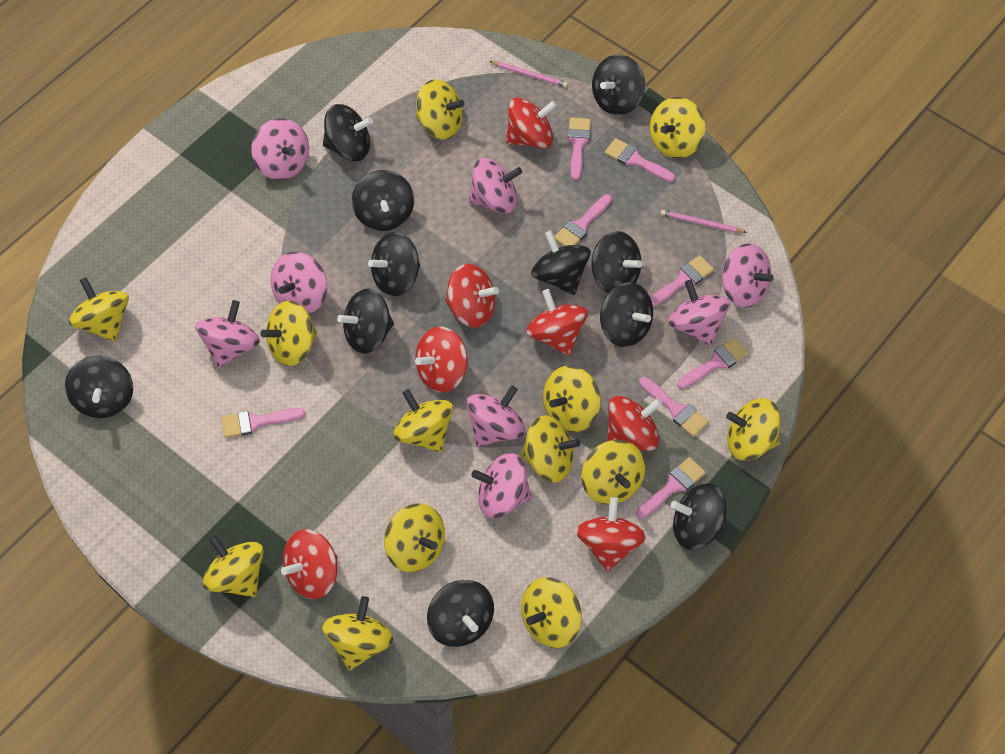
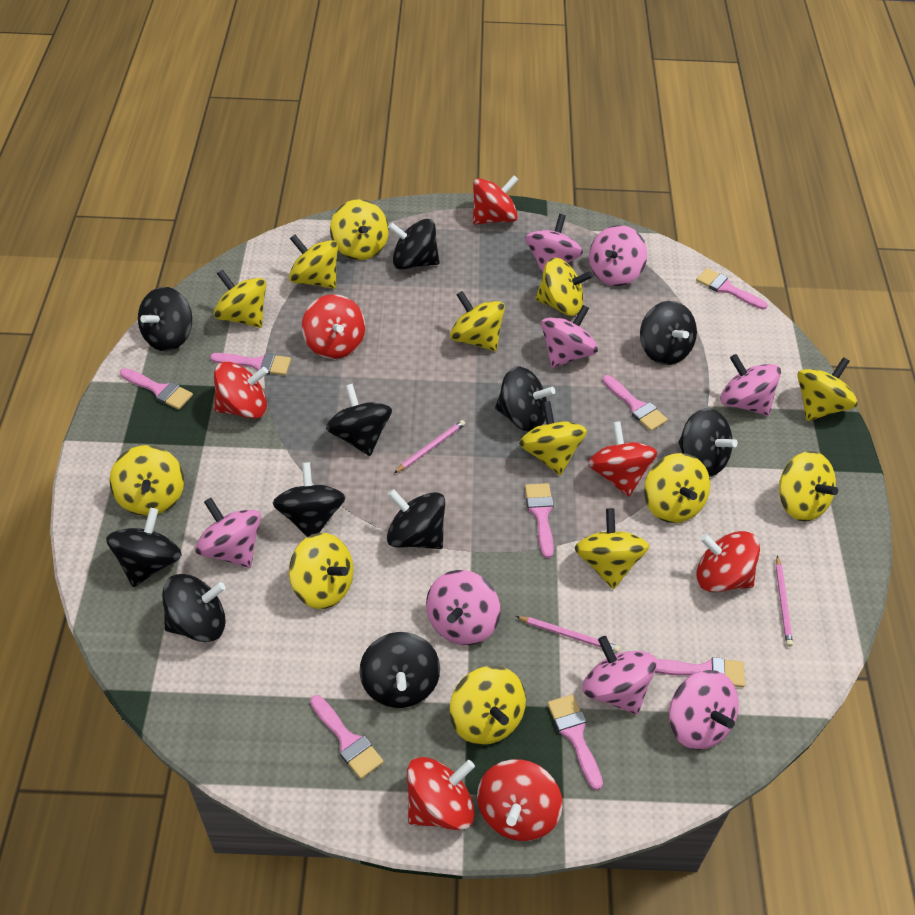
pink pencil: [489,61,568,87] [661,210,747,233] = 2 -> [394,420,465,473] [516,616,620,653] [775,555,793,647] = 3

